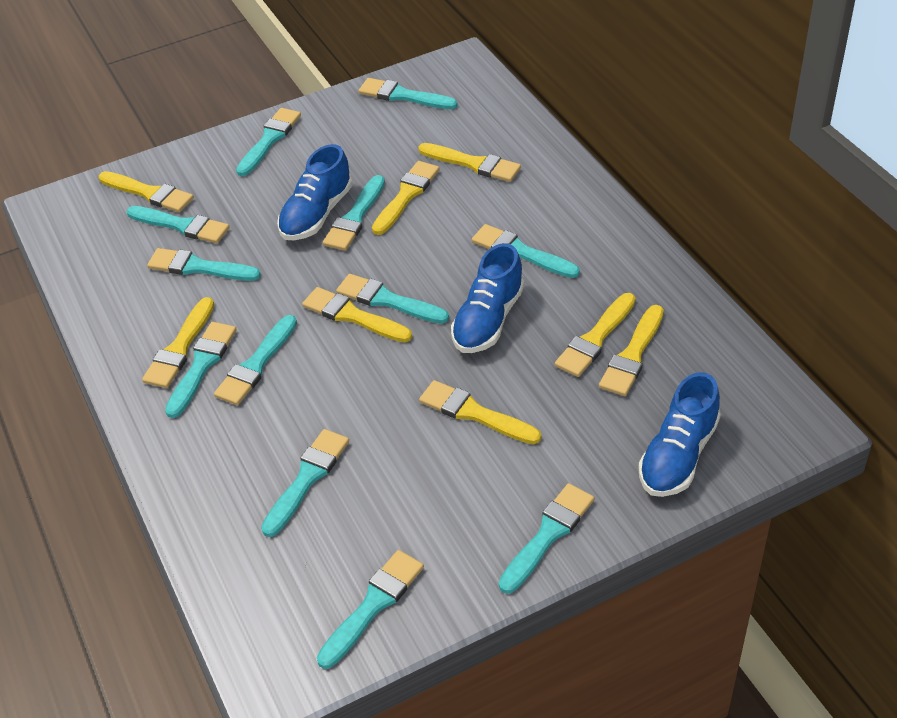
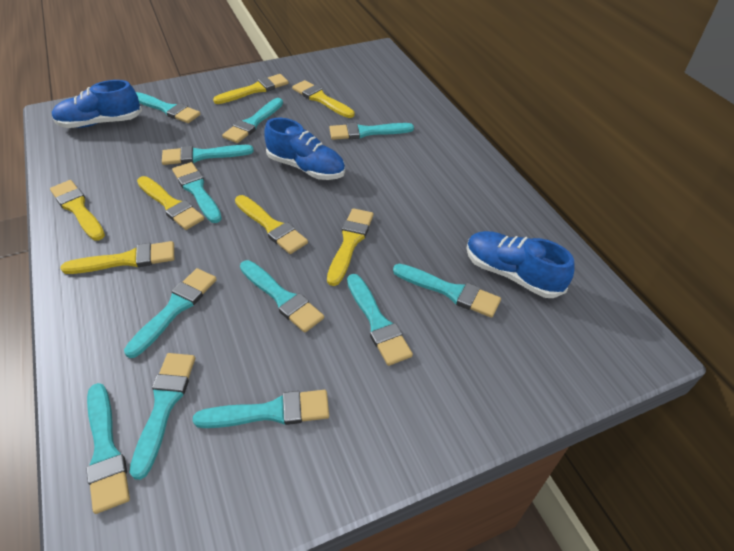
yellow brush: [99,171,194,212] [142,297,214,388] [302,287,412,342] [372,161,440,235] [418,143,521,182] [419,380,541,444] [555,293,636,377] [599,305,664,396] = 8 -> [50,180,105,240] [61,241,174,274] [137,176,204,230] [213,74,289,104] [235,195,308,254] [292,80,355,118] [327,208,374,286] = 7

